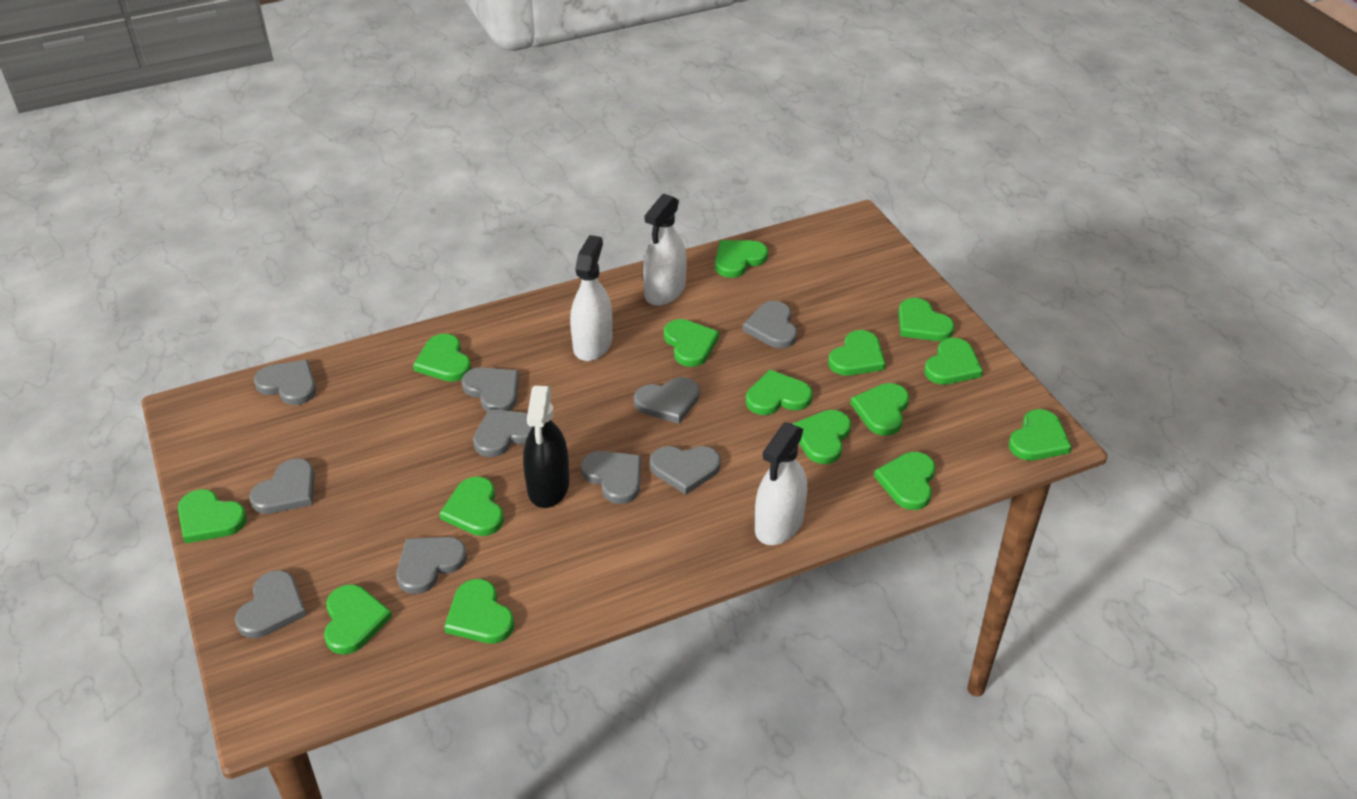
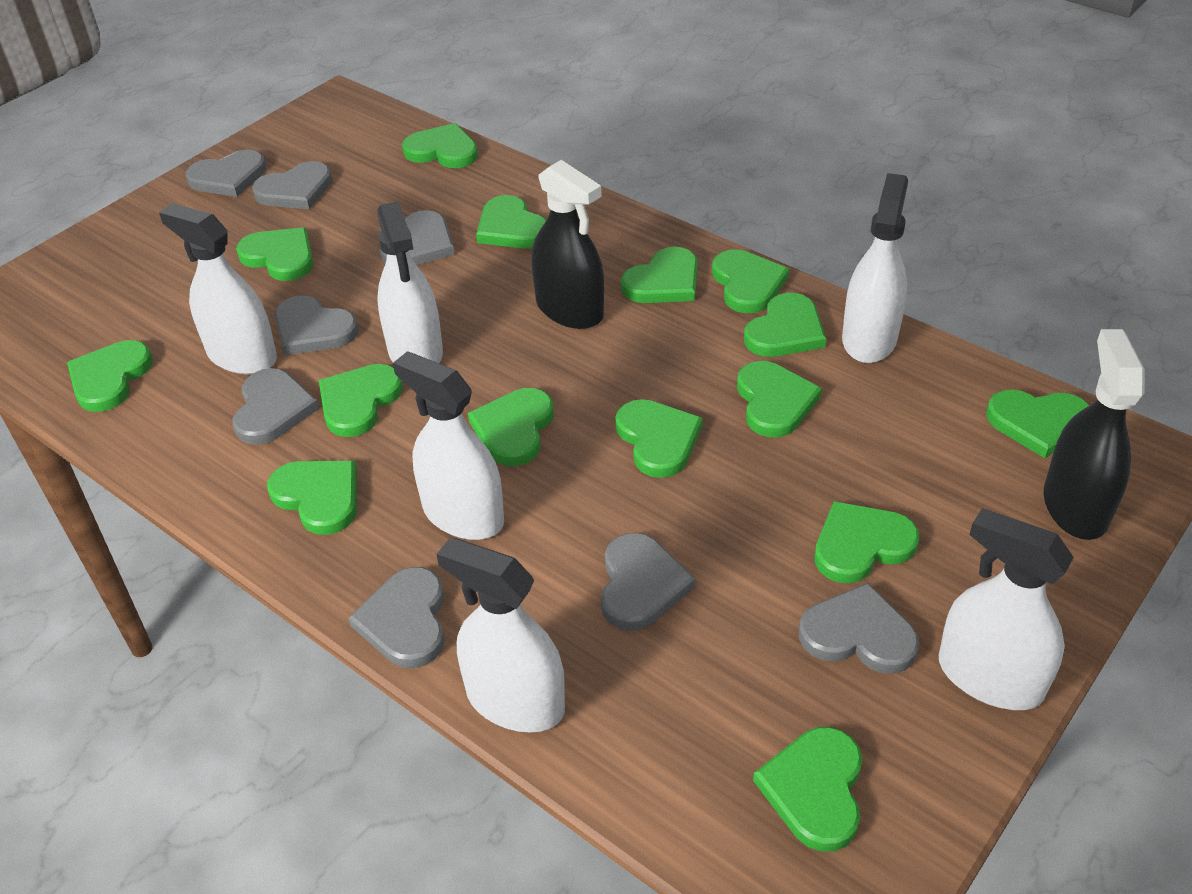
black spray bottle: [523,386,569,508] = 1 -> [531,160,604,329] [1044,329,1145,540] = 2
grey heart: [235,570,307,638] [249,459,315,514] [254,360,316,405] [396,537,467,594] [462,367,519,412] [473,409,532,457] [581,451,641,504] [634,377,700,424] [650,446,721,495] [742,301,797,348] = 10 -> [185,149,266,197] [233,368,319,445] [252,161,332,209] [274,295,358,355] [348,567,445,668] [380,210,455,265] [601,533,695,631] [799,583,919,674] = 8
white spray bottle: [570,235,612,361] [643,193,687,306] [755,422,807,545] = 3 -> [159,203,277,374] [377,201,443,363] [393,351,504,540] [436,537,565,733] [842,173,908,363] [939,508,1074,710] = 6

